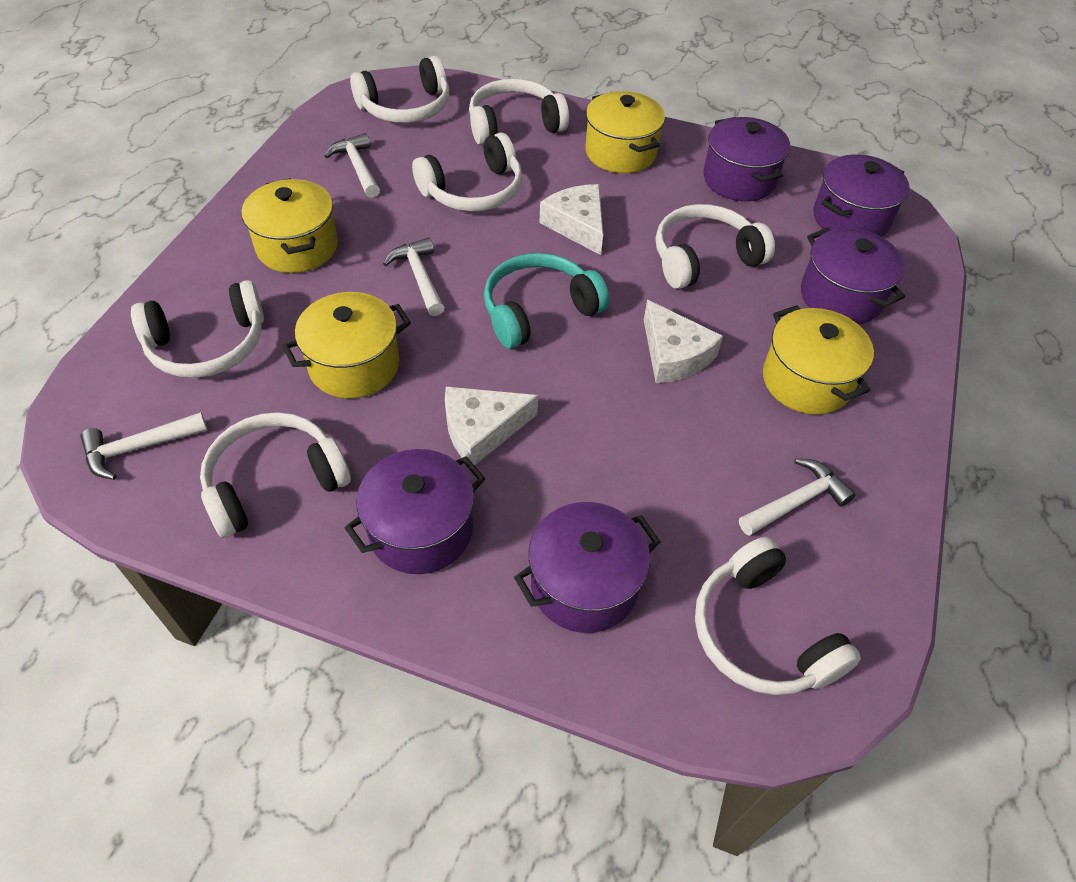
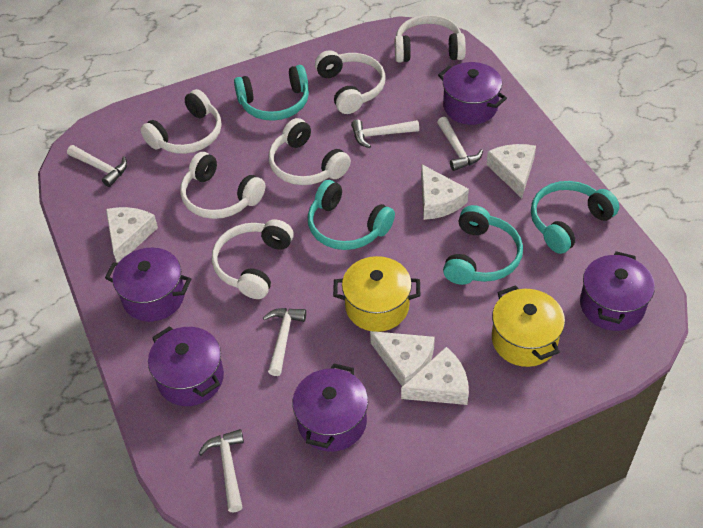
turquoise headphones: [484,253,609,349] = 1 -> [234,65,309,121] [308,180,395,250] [443,205,523,285] [531,181,619,254] = 4
white cheese: [445,386,538,466] [539,184,603,255] [644,300,723,383] = 3 -> [106,207,158,263] [370,331,435,386] [401,347,469,405] [421,165,469,220] [486,144,536,198] = 5
white hammer: [80,412,208,480] [325,133,380,198] [383,238,445,316] [739,458,856,536] = 4 -> [67,145,127,187] [199,429,244,512] [263,308,306,376] [351,119,419,148] [437,117,483,171] = 5
white headphones: [131,280,264,378] [200,412,351,538] [350,56,449,123] [412,133,522,212] [469,79,569,145] [656,204,775,289] [695,537,861,695] = 7 -> [140,89,221,154] [180,152,265,219] [212,219,294,299] [269,118,351,185] [315,50,385,114] [395,15,466,63] = 6
yellow pot: [241,178,338,273] [282,292,411,398] [585,91,665,173] [763,305,874,415] = 4 -> [333,256,420,332] [492,285,565,367] = 2

